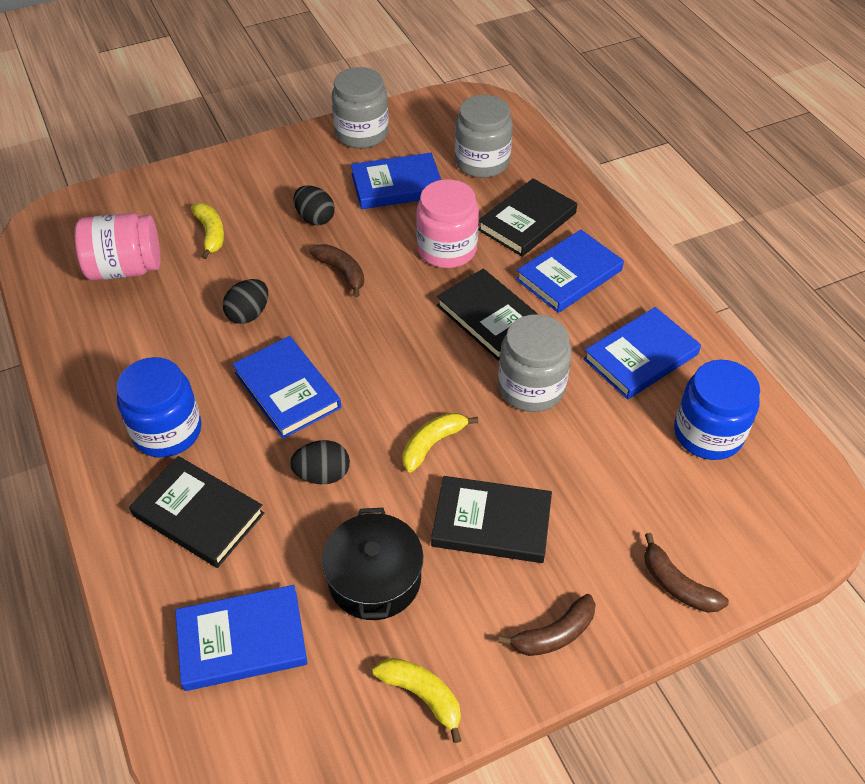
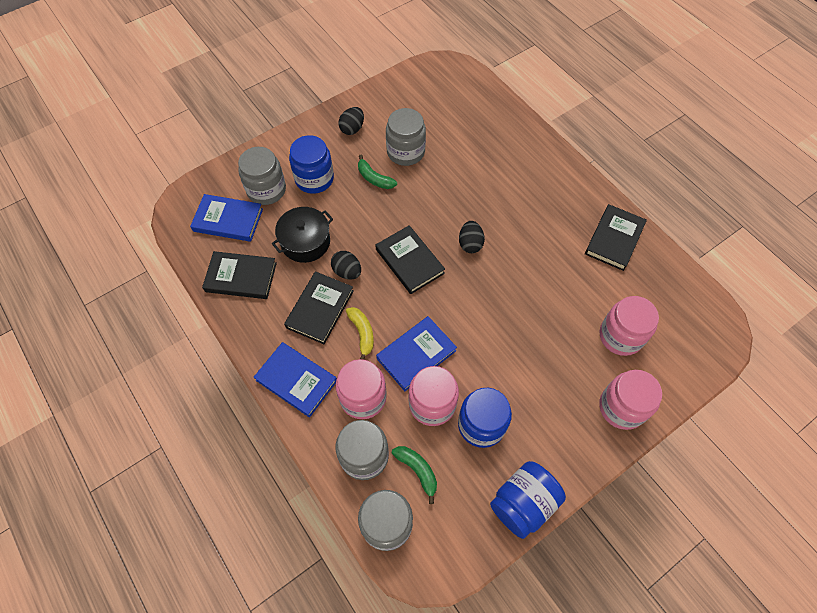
blue book: [175,585,307,691] [232,336,341,439] [351,153,441,209] [516,230,624,313] [583,307,701,399] = 5 -> [190,194,263,242] [254,342,337,418] [376,316,457,391] = 3
blue jar: [116,357,202,457] [674,360,760,460] = 2 -> [289,135,334,194] [458,388,512,448] [490,461,566,539] = 3
brown banana: [310,244,364,297] [498,594,596,656] [644,533,729,613] = 3 -> none = 0
green banana: none = 0 -> [358,155,397,189] [392,446,437,504] = 2
grey jar: [332,67,388,148] [455,95,513,178] [498,314,572,412] = 3 -> [238,147,286,205] [336,420,389,480] [358,490,413,551] [386,108,426,166] = 4
pink jar: [75,213,160,281] [416,179,479,268] = 2 -> [336,359,387,419] [409,366,459,426] [599,370,662,430] [600,296,659,356] = 4
yellow banana: [191,203,224,259] [373,658,461,743] [402,413,478,472] = 3 -> [346,307,374,360] = 1

